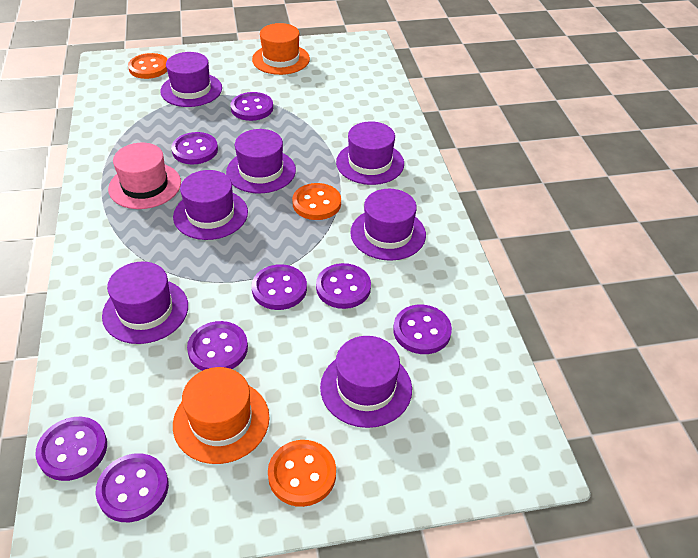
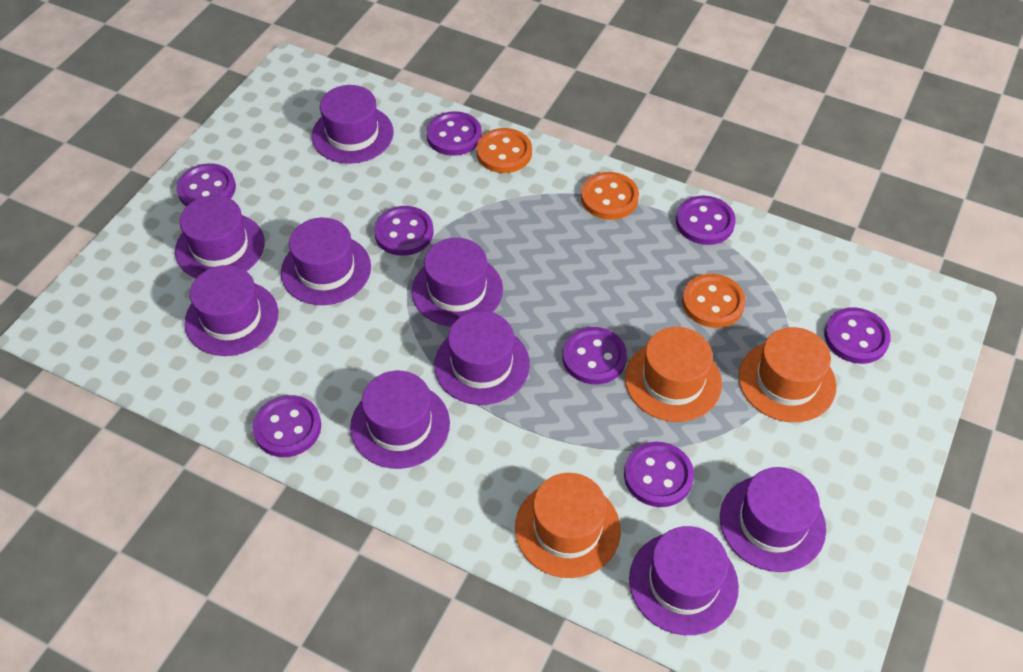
orange hat: [173,367,270,464] [252,23,310,75] = 2 -> [515,473,621,578] [625,327,722,422] [739,327,836,422] = 3
pink hat: [108,143,181,209] = 1 -> none = 0
purple hat: [102,262,188,344] [160,52,222,107] [173,170,248,240] [226,129,296,193] [320,336,412,428] [336,121,404,185] [350,189,426,261] = 7 -> [175,195,265,278] [184,265,278,356] [281,218,371,305] [312,85,394,164] [350,371,450,469] [412,238,503,327] [434,311,530,405] [629,526,739,635] [720,467,826,572] = 9

